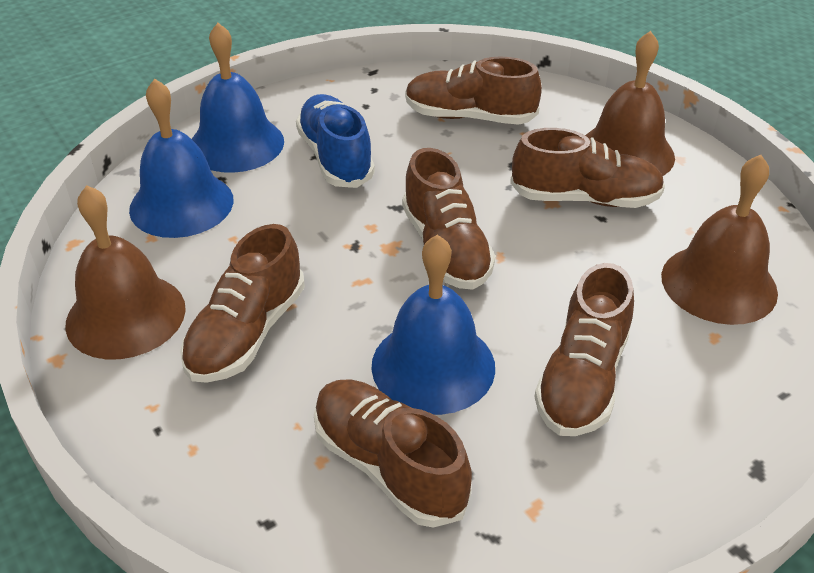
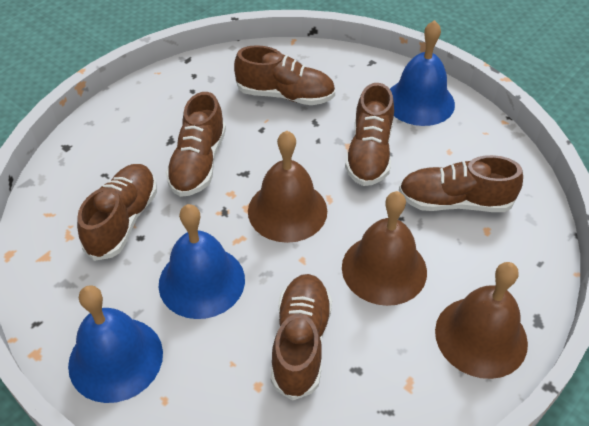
blue shoe: [296,94,375,188] = 1 -> none = 0

